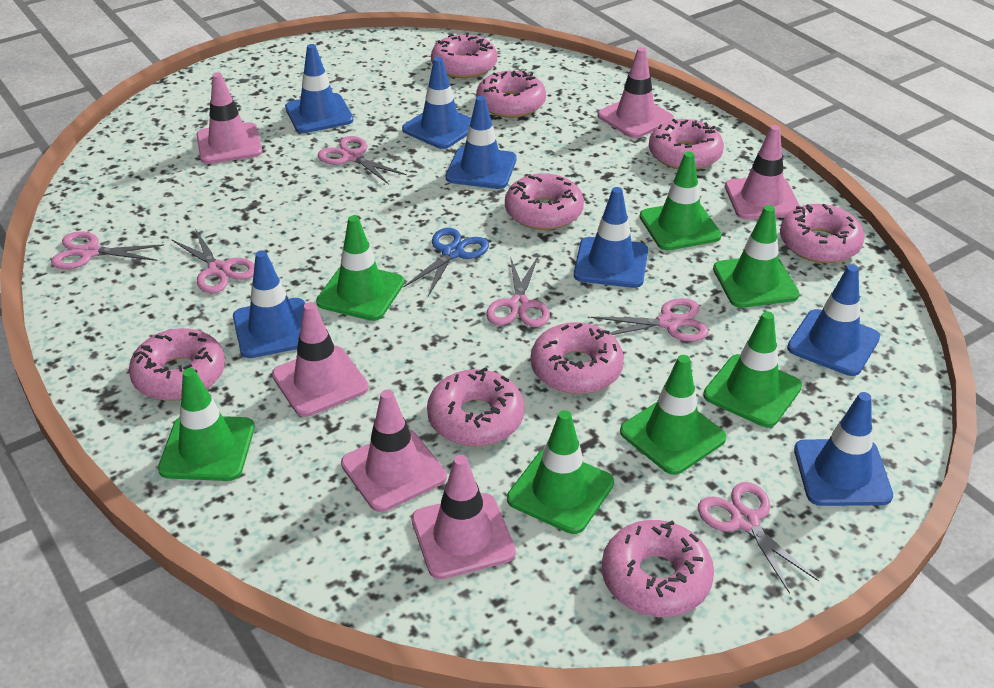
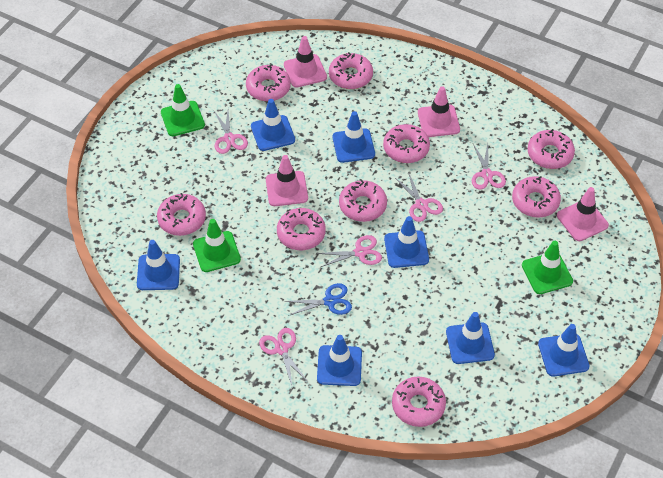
green traffic cone: [158,368,255,481] [316,215,405,321] [507,410,614,534] [620,355,726,475] [640,152,722,250] [703,311,802,427] [713,205,799,308] = 7 -> [161,84,205,136] [193,219,241,272] [522,241,573,294] = 3
pink scissors: [51,231,164,269] [171,229,255,293] [318,136,407,185] [486,257,550,327] [591,298,709,342] [698,482,819,594] = 6 -> [214,110,248,154] [259,328,308,386] [316,235,382,267] [395,172,443,222] [472,144,506,190] = 5
pink traffic cone: [196,72,262,164] [272,302,369,417] [341,390,447,512] [412,455,516,579] [597,47,674,138] [725,125,800,219] = 6 -> [266,155,308,206] [284,36,327,88] [418,86,460,137] [557,187,609,241] = 4

